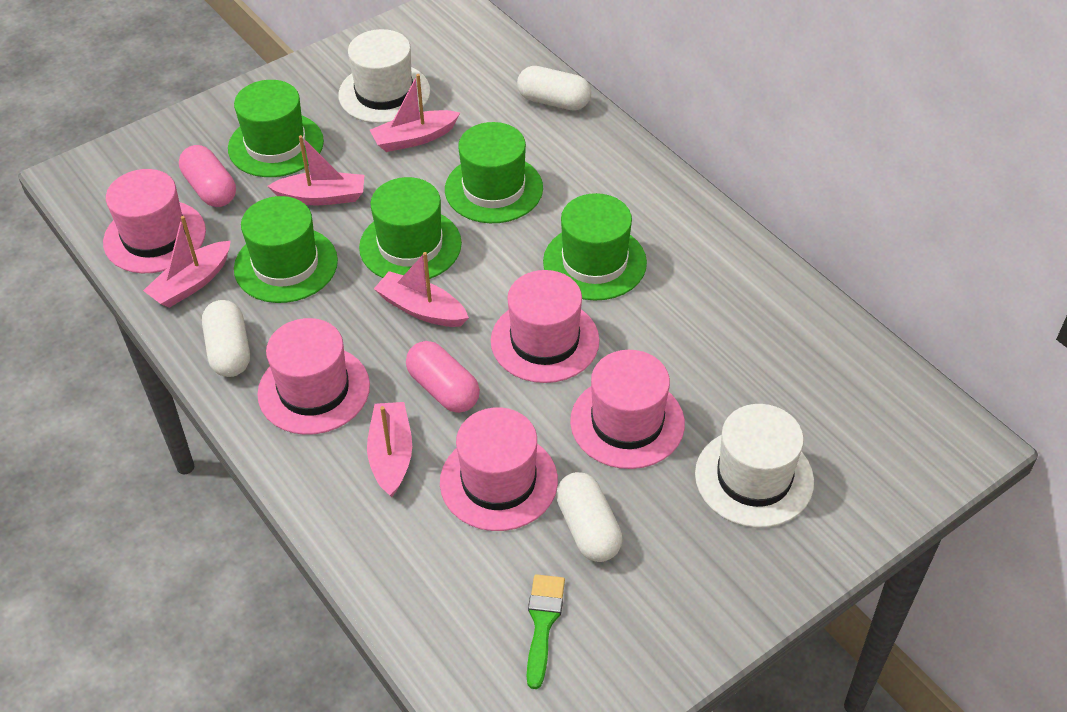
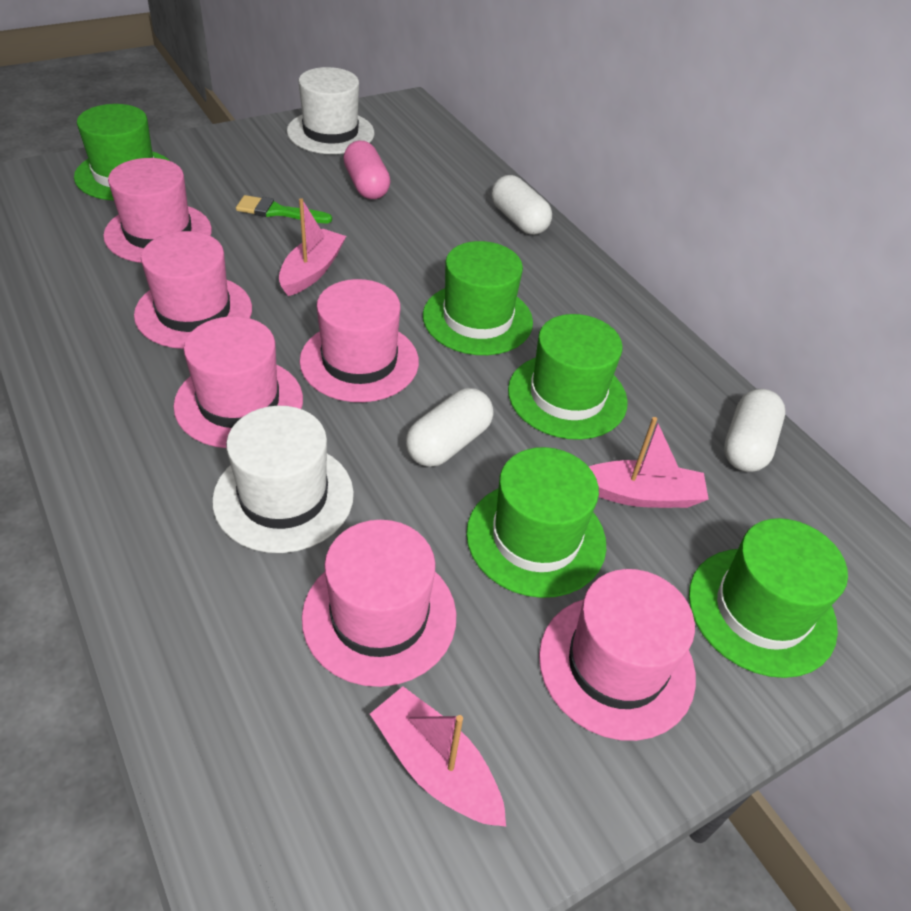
pink boat: [143,216,231,308] [268,135,364,205] [367,402,412,497] [370,74,460,152] [374,252,469,327] = 5 -> [279,198,346,296] [370,686,506,827] [588,417,709,508] = 3
pink capsule: [179,145,236,207] [406,341,480,413] = 2 -> [343,141,390,199] = 1
pink hat: [103,169,206,273] [257,318,370,435] [440,407,558,531] [491,270,600,383] [570,350,685,469] = 5 -> [103,158,212,263] [134,231,252,349] [173,316,303,448] [299,279,419,402] [302,520,456,687] [539,569,696,741] = 6

